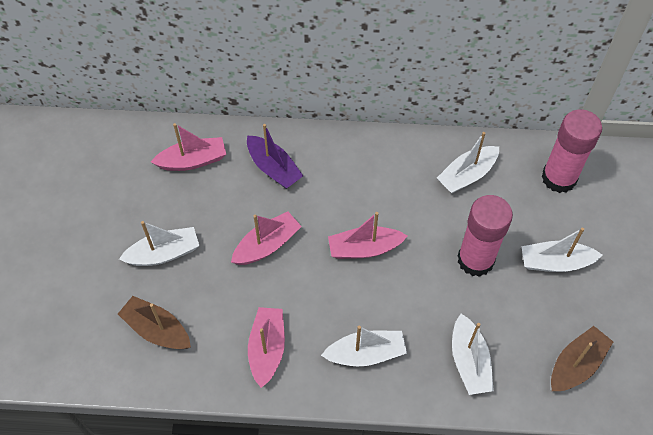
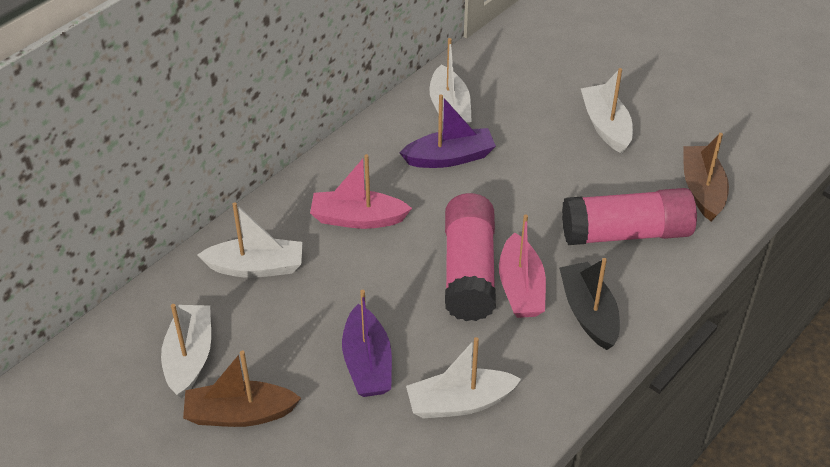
black boat: none = 0 -> [559,258,620,350] = 1
pink boat: [151,123,226,171] [231,212,302,265] [248,307,285,388] [328,212,407,259] = 4 -> [310,154,412,229] [499,214,546,318] = 2
purple boat: [247,124,303,189] = 1 -> [342,290,392,397] [400,94,496,168] = 2

